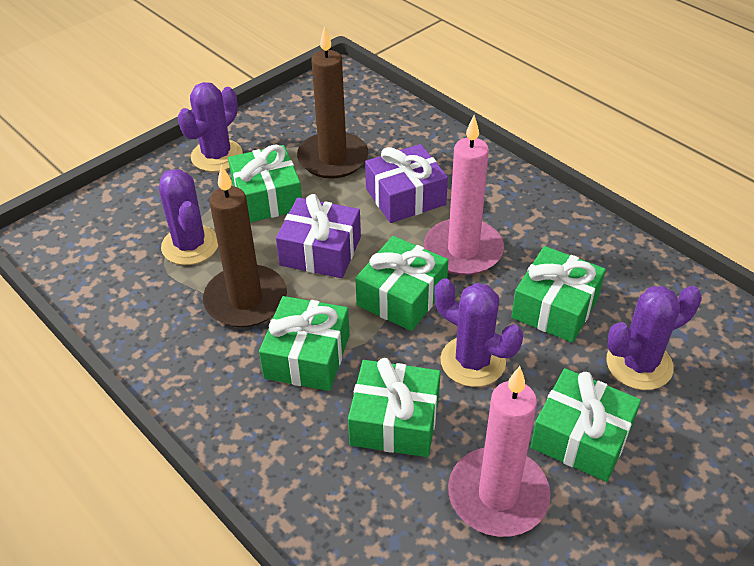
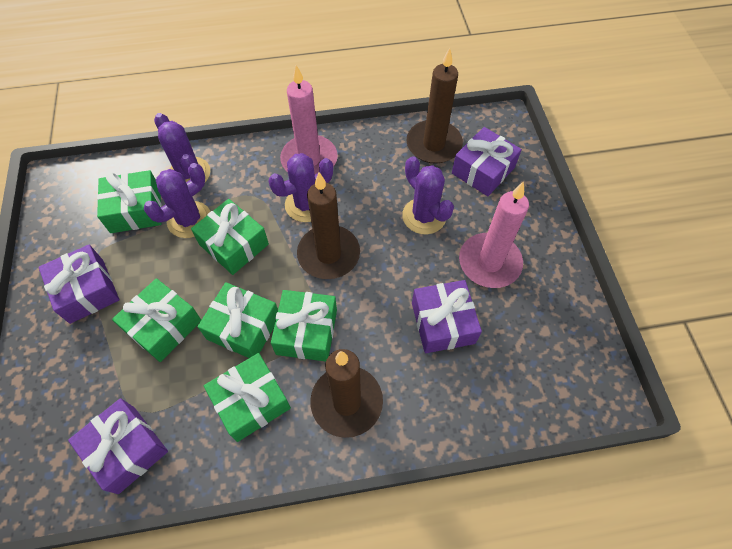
brown candle: [203,164,287,327] [297,26,368,179] = 2 -> [297,172,360,279] [310,349,383,438] [407,48,463,164] = 3
purple gift: [276,194,361,278] [365,144,448,223] = 2 -> [38,245,119,324] [68,398,168,494] [412,280,482,353] [452,127,522,196] = 4

